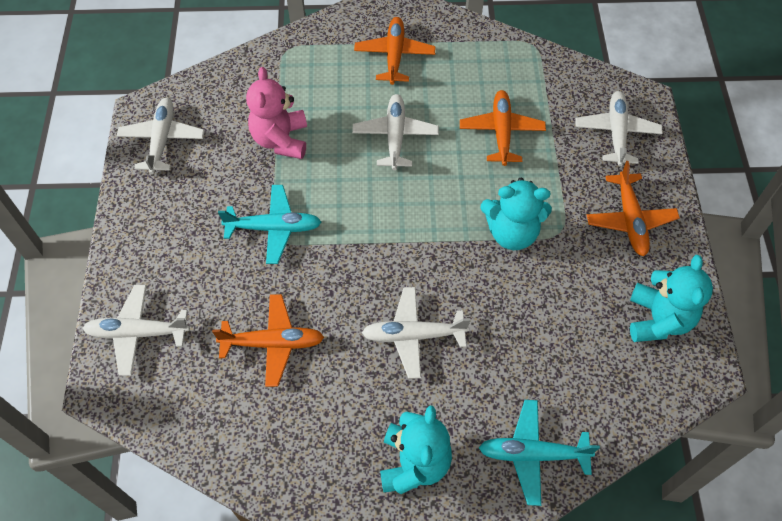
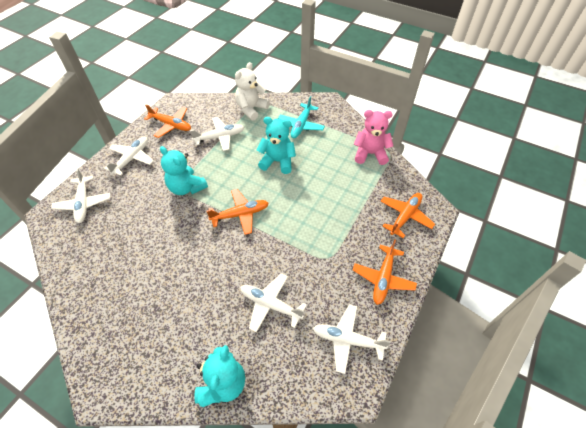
turquoise plane: [218,185,321,264] [479,400,600,506] = 2 -> [278,96,325,138] = 1
white teddy bear: none = 0 -> [235,62,270,121] = 1

